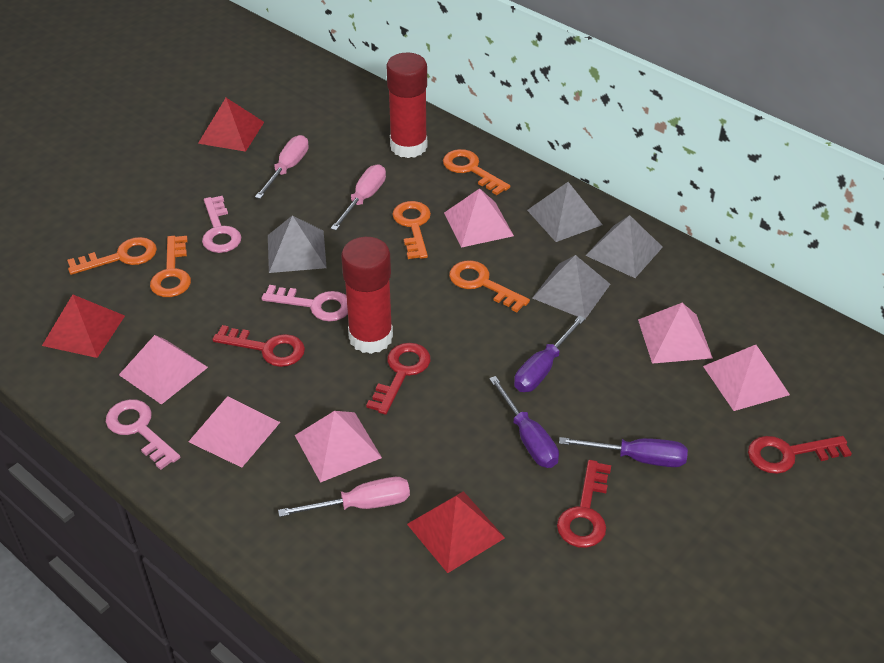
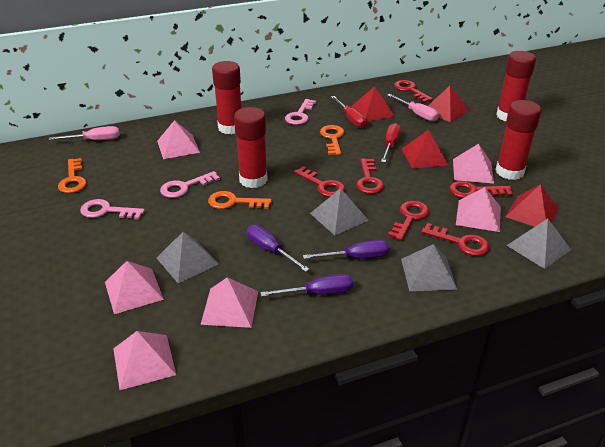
orange key: [67,237,157,275] [150,236,191,297] [392,201,431,259] [443,149,510,195] [449,260,530,312] = 5 -> [58,158,86,193] [208,191,272,209] [320,125,344,155] = 3
pink screwdriver: [255,135,309,199] [278,477,410,517] [331,164,386,230] = 3 -> [49,126,120,140] [387,94,439,121] = 2
red glue stick: [341,237,393,354] [386,53,427,158] = 2 -> [212,61,241,134] [234,107,268,188] [496,51,536,121] [496,100,541,180] = 4
red key: [212,325,305,367] [366,343,430,415] [557,460,611,548] [748,436,852,474] = 4 -> [294,166,345,197] [356,158,384,194] [388,201,429,241] [394,80,433,103] [421,223,490,256] [449,181,513,198] = 6
red pyramid: [42,295,125,358] [198,98,264,152] [407,491,505,573] = 3 -> [351,86,395,122] [402,130,448,169] [428,86,469,122] [505,184,559,227] = 4
red screwdriver: none = 0 -> [331,96,367,128] [381,123,401,162] = 2

